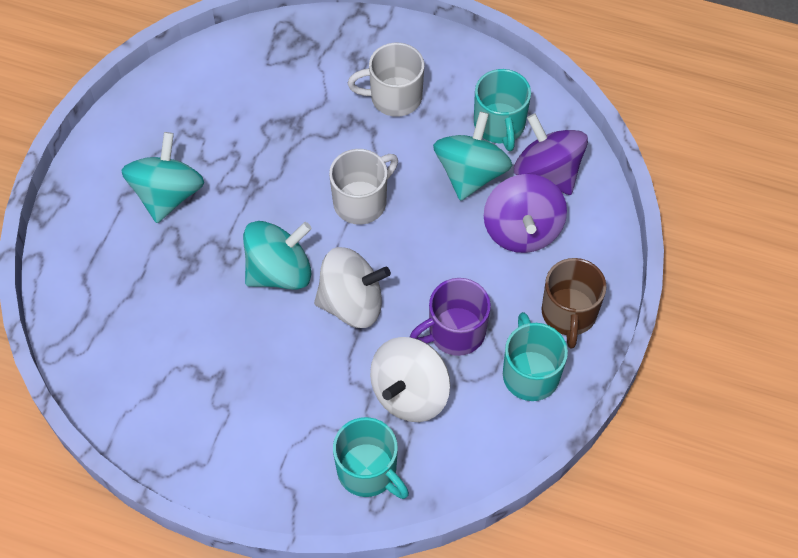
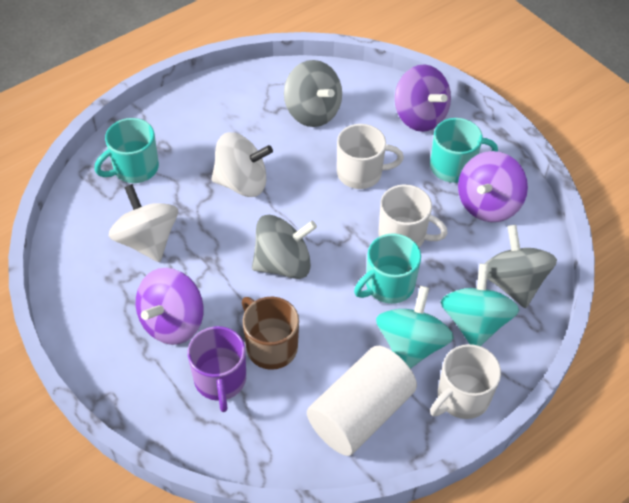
grey spinning top: none = 0 -> [252,215,317,279] [284,60,342,127] [485,225,557,308] = 3
purple spinning top: [484,174,567,253] [514,113,588,195] = 2 -> [136,268,204,345] [395,64,451,132] [458,151,528,222] = 3
turquoise spinning top: [122,132,204,223] [243,221,312,290] [433,112,512,201] = 3 -> [376,286,454,369] [441,264,519,346] = 2
white cylinder: none = 0 -> [307,346,417,456] = 1
white mug: [329,149,398,225] [348,43,424,117] = 2 -> [337,124,404,189] [379,184,448,247] [430,344,501,419] = 3

